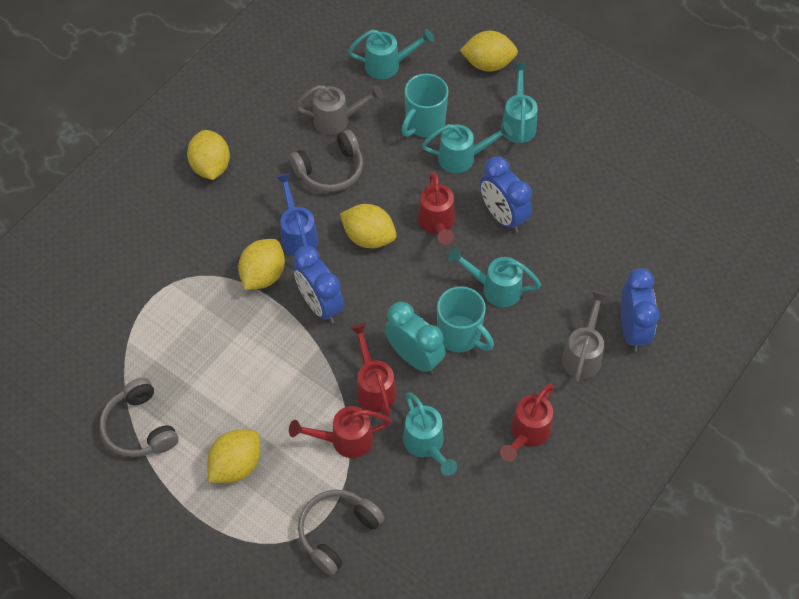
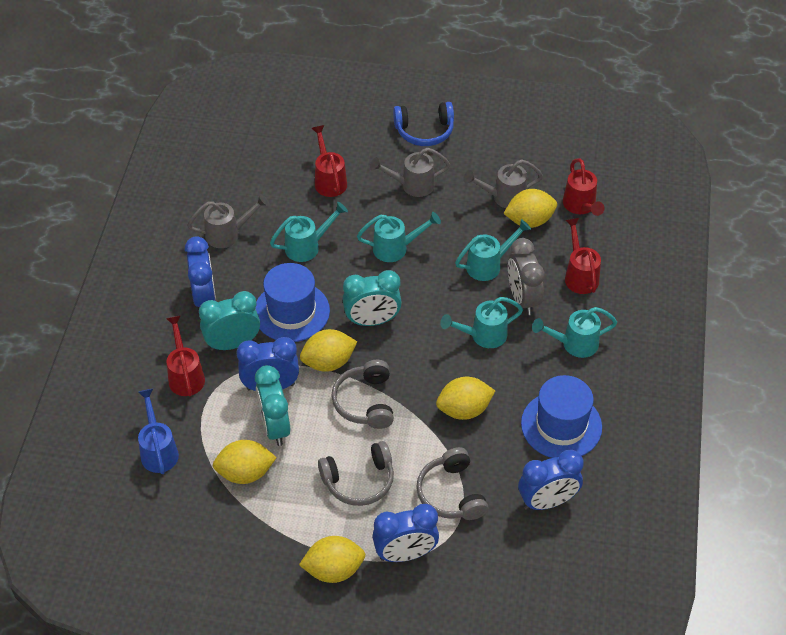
blue clock: [294,246,344,323] [480,156,532,233] [621,268,660,352] = 3 -> [185,236,216,307] [237,337,299,391] [372,504,439,562] [518,450,584,510] = 4
blue hat: none = 0 -> [256,263,330,342] [521,375,602,458] = 2
blue headphones: none = 0 -> [393,102,454,146] = 1
grey clock: none = 0 -> [508,238,545,315] = 1
grey watering can: [295,85,384,135] [562,290,608,383] = 2 -> [187,194,269,248] [370,148,450,197] [463,159,543,208] = 3
turquoise clock: [385,302,445,374] = 1 -> [199,291,260,351] [255,365,290,446] [343,270,402,326] = 3
turquoise mug: [402,73,449,137] [437,286,494,352] = 2 -> none = 0

